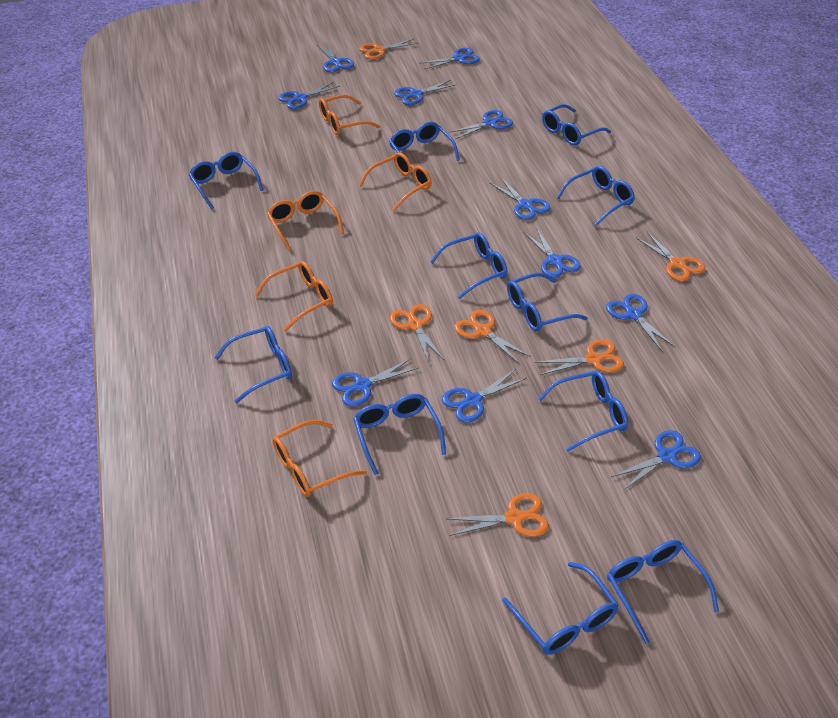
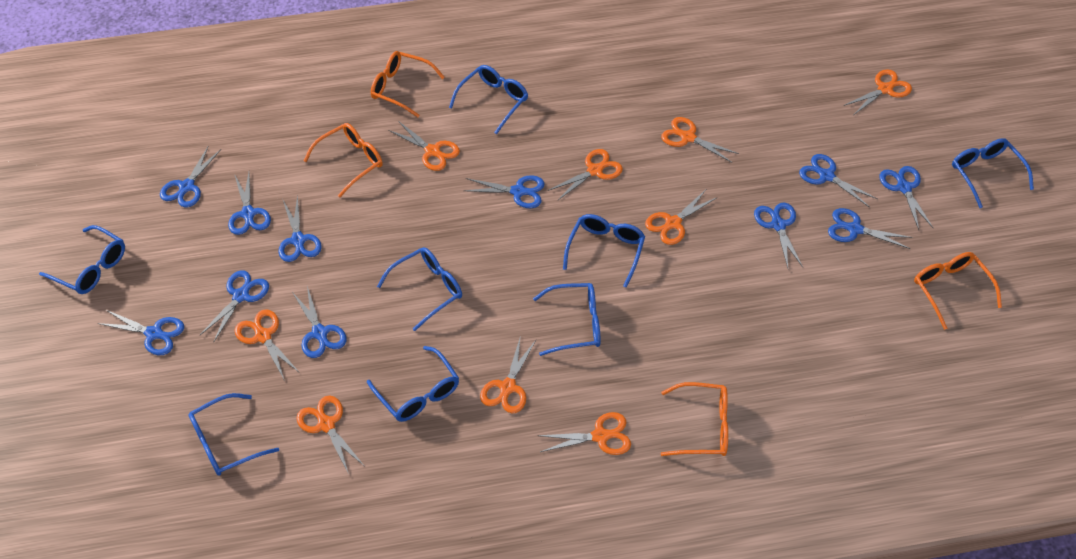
blue glasses: [189,152,263,209] [214,326,292,403] [353,394,446,475] [389,122,460,175] [430,232,508,299] [502,562,619,655] [507,273,588,331] [538,371,628,451] [542,104,611,146] [557,166,635,226] [607,540,719,644] = 11 -> [39,225,125,294] [189,393,279,476] [367,346,459,422] [377,247,462,331] [449,65,528,134] [533,283,601,356] [563,214,645,288] [952,138,1034,208] = 8
orange glasses: [255,261,333,332] [267,191,344,252] [272,420,367,497] [319,95,380,135] [359,152,432,211] = 5 -> [303,123,383,197] [371,51,444,117] [660,382,728,456] [914,252,1002,330] = 4
orange scissors: [359,39,418,60] [390,304,444,363] [446,493,549,537] [454,310,531,364] [535,340,624,375] [636,232,705,281] = 6 -> [234,309,300,381] [296,395,364,474] [388,121,460,171] [480,335,536,413] [537,412,631,455] [548,149,623,201] [645,190,718,245] [661,117,739,163] [843,69,912,115] = 9

